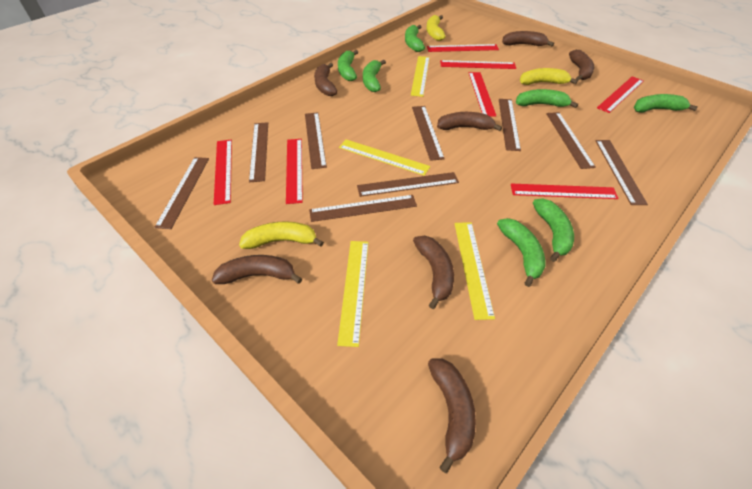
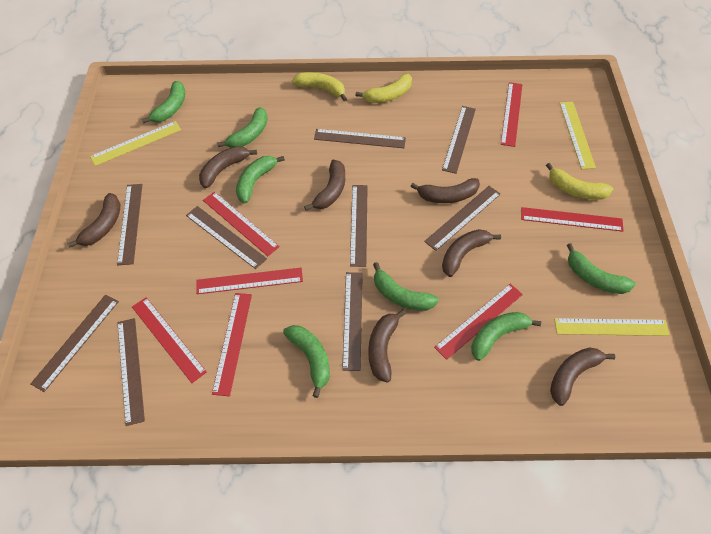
yellow ruler: [337,241,369,347] [339,139,430,176] [411,56,430,97] [455,222,495,320] = 4 -> [90,121,181,166] [554,318,670,336] [560,102,596,169] = 3

